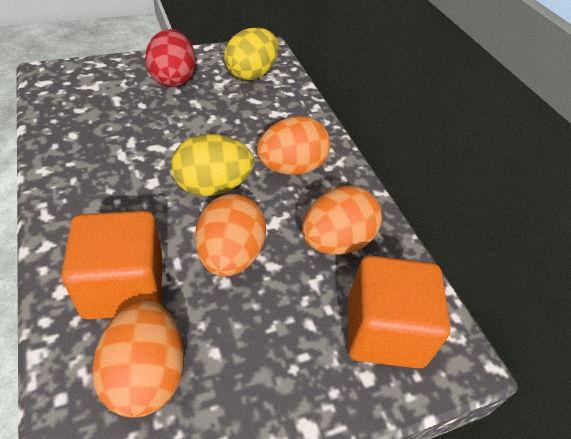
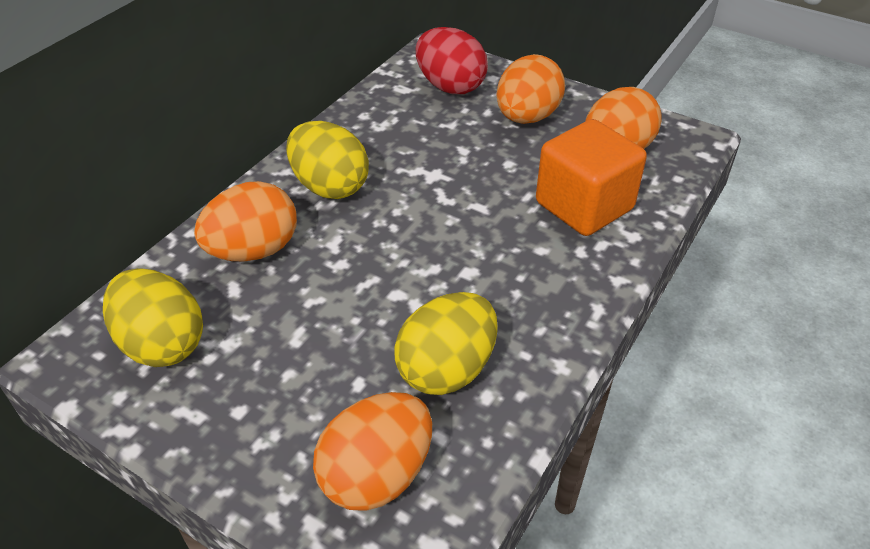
orange cube: [62,211,162,320] [348,255,451,368] = 2 -> [536,119,647,236] = 1
yellow egg: [171,134,254,196] [224,27,279,80] = 2 -> [103,268,203,367] [286,121,369,199] [394,292,498,395] = 3

